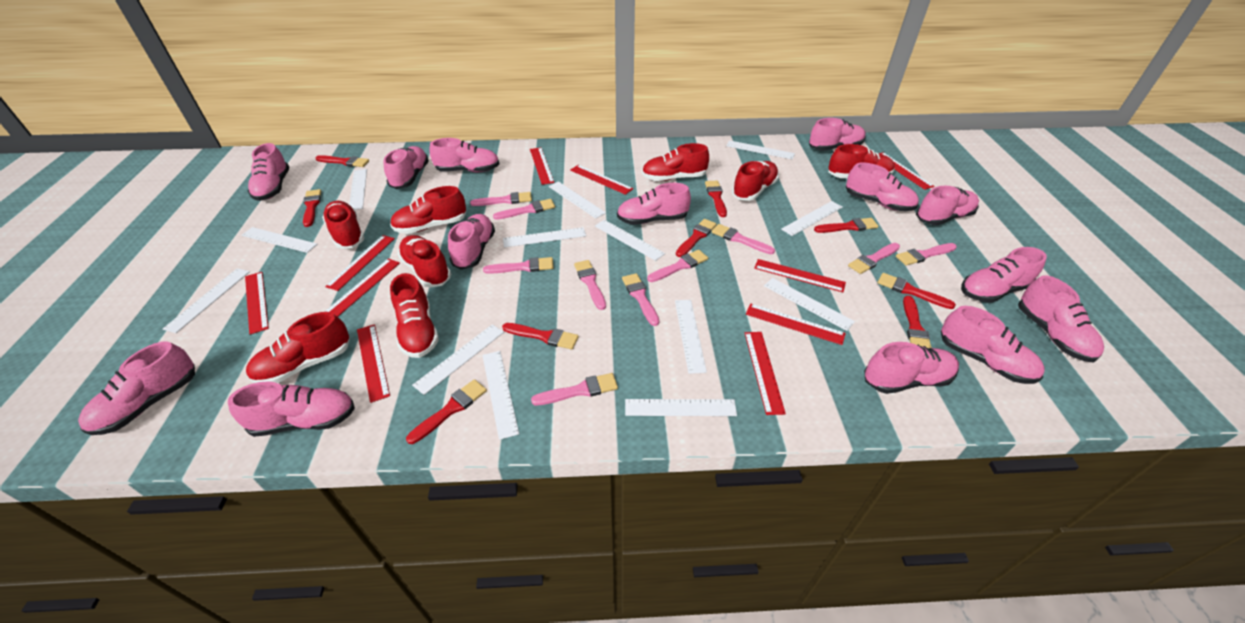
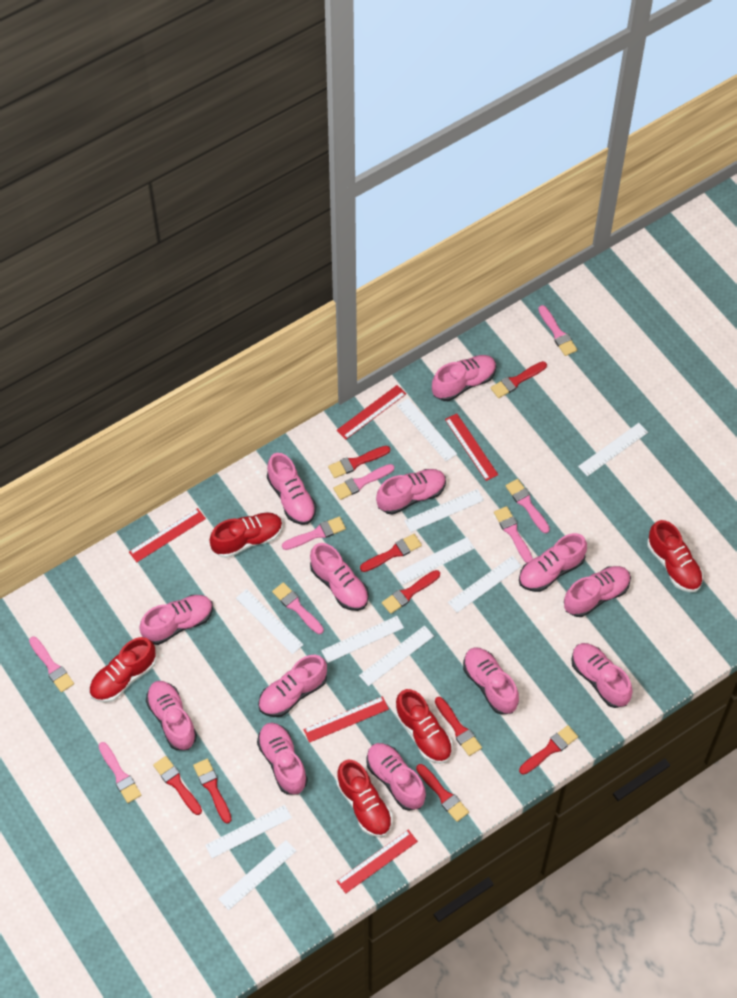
pink brush: [470,192,532,206] [483,257,553,274] [493,199,555,220] [531,373,618,405] [574,260,606,310] [622,273,659,326] [647,250,708,282] [712,224,775,254] [848,243,900,274] [896,243,957,266] = 10 -> [29,637,74,692] [99,742,141,803] [272,582,324,634] [282,516,346,550] [333,464,394,500] [494,506,533,563] [506,479,550,533] [538,305,577,356] = 8
pink shoe: [78,341,195,435] [228,381,355,437] [248,143,290,201] [383,146,429,189] [430,138,499,172] [448,214,495,270] [617,183,691,225] [809,118,866,151] [846,162,919,211] [864,342,959,394] [916,186,979,225] [941,306,1045,384] [961,247,1047,303] [1018,275,1104,363] = 14 -> [139,595,213,645] [146,681,197,750] [257,723,308,795] [258,655,327,717] [267,453,316,525] [310,543,369,611] [366,743,426,811] [376,469,446,515] [432,355,496,401] [463,647,519,715] [519,533,587,592] [564,566,631,617] [571,643,633,708] = 13
red ruler: [245,272,269,335] [325,235,395,291] [325,258,400,317] [357,324,390,403] [530,147,554,185] [570,165,633,195] [745,332,786,415] [746,303,846,345] [754,259,846,292] [879,152,935,190] = 10 -> [129,508,206,562] [303,696,389,743] [336,830,418,894] [337,385,406,439] [445,413,498,481] = 5
red shoe: [246,312,350,383] [322,201,365,249] [390,186,466,234] [390,273,439,358] [398,235,451,288] [642,143,709,181] [732,161,779,201] [828,144,895,178] = 8 -> [89,637,156,703] [209,512,283,558] [337,760,392,837] [395,689,453,764] [647,520,703,592] = 5
white ruler: [163,268,250,333] [241,227,317,253] [349,169,367,210] [412,324,504,395] [482,351,519,440] [503,227,586,248] [548,181,606,219] [595,220,665,261] [625,399,737,416] [675,300,707,374] [726,140,795,160] [764,278,855,331] [781,201,843,236] = 13 -> [205,805,292,858] [219,840,296,910] [236,589,303,654] [321,616,404,663] [359,626,434,686] [395,537,475,585] [397,398,457,461] [404,489,484,532] [448,556,522,613] [578,423,648,476] = 10

